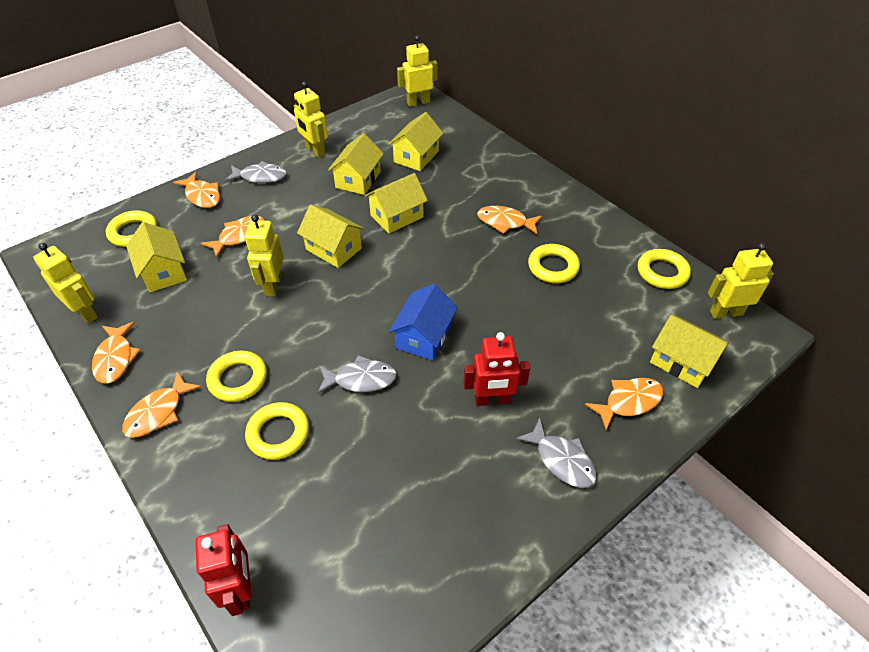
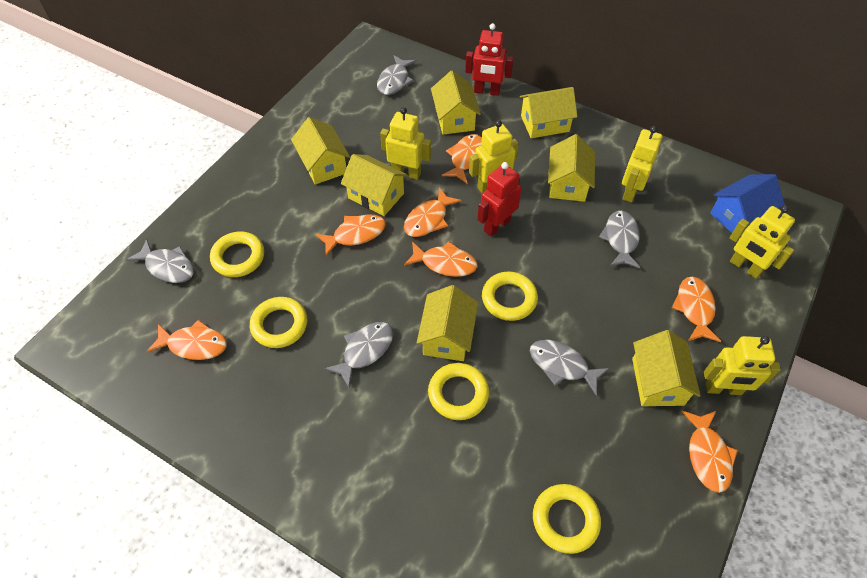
grey fish: [225,161,287,183] [317,355,397,394] [516,418,597,488] = 3 -> [126,239,194,283] [324,322,393,388] [377,55,416,95] [530,340,609,395] [599,210,640,269] = 5
orange fish: [92,322,141,384] [122,371,201,438] [173,172,220,208] [201,216,265,258] [477,206,542,234] [585,378,663,430] = 6 -> [146,320,227,360] [315,214,386,256] [404,187,462,237] [404,241,477,277] [442,134,482,184] [672,277,721,342] [681,410,738,493] = 7
yellow house: [126,222,187,292] [297,204,365,268] [328,133,384,195] [365,173,428,233] [388,112,443,171] [650,315,729,388] = 6 -> [291,117,350,185] [341,154,408,216] [417,285,478,361] [431,71,481,135] [520,87,577,138] [548,134,595,202] [632,330,701,406] = 7

